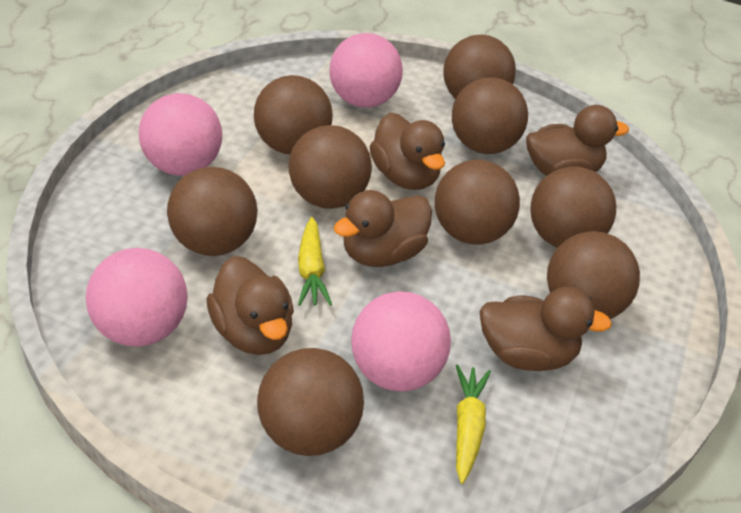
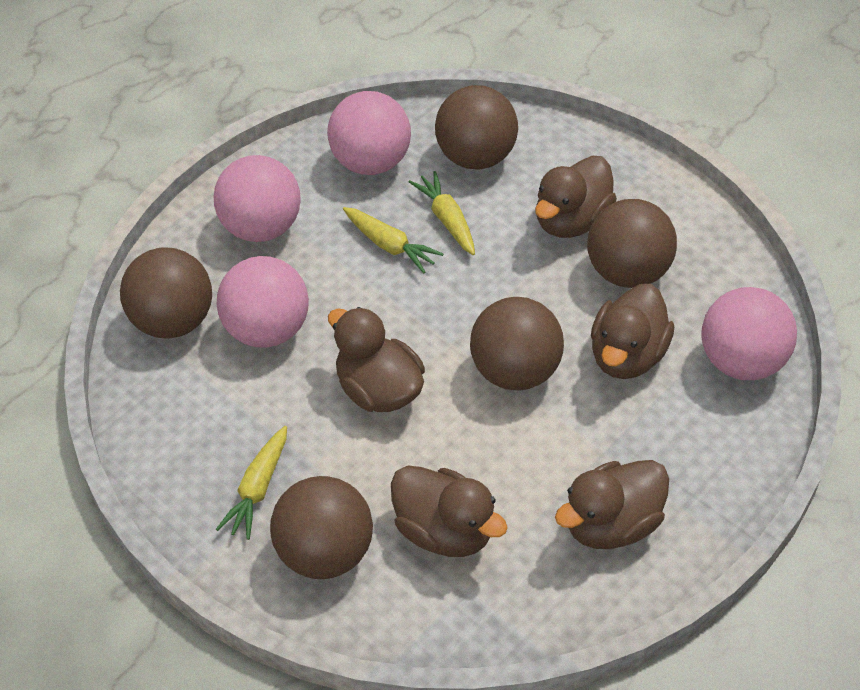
brown ball: [167,167,257,256] [254,75,333,154] [257,348,364,456] [288,125,372,209] [435,160,520,245] [443,35,516,99] [452,77,528,154] [530,166,616,248] [547,231,640,319] = 9 -> [120,247,212,339] [270,476,373,579] [435,85,518,170] [470,297,564,391] [587,199,677,288] = 5
yellow carrot: [298,217,332,306] [456,364,491,484] = 2 -> [216,426,287,540] [343,207,443,273] [409,171,475,255] = 3

